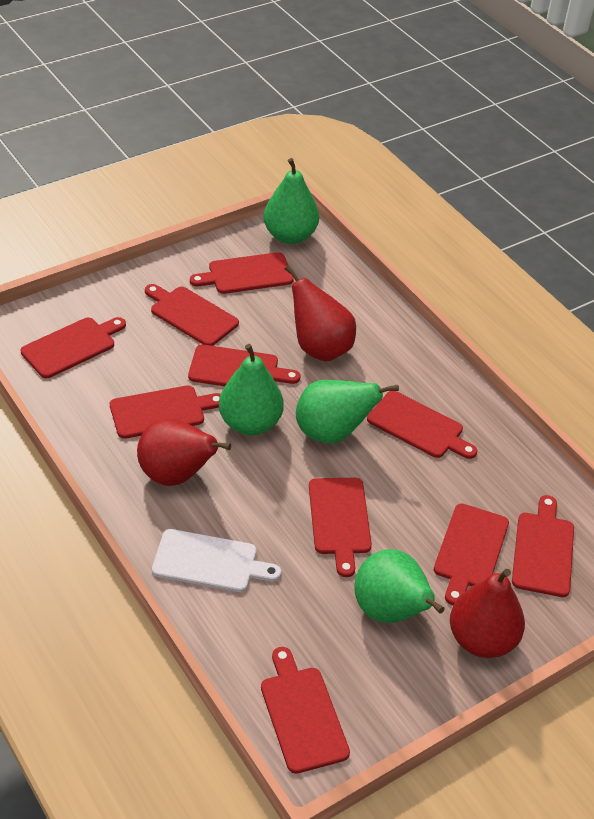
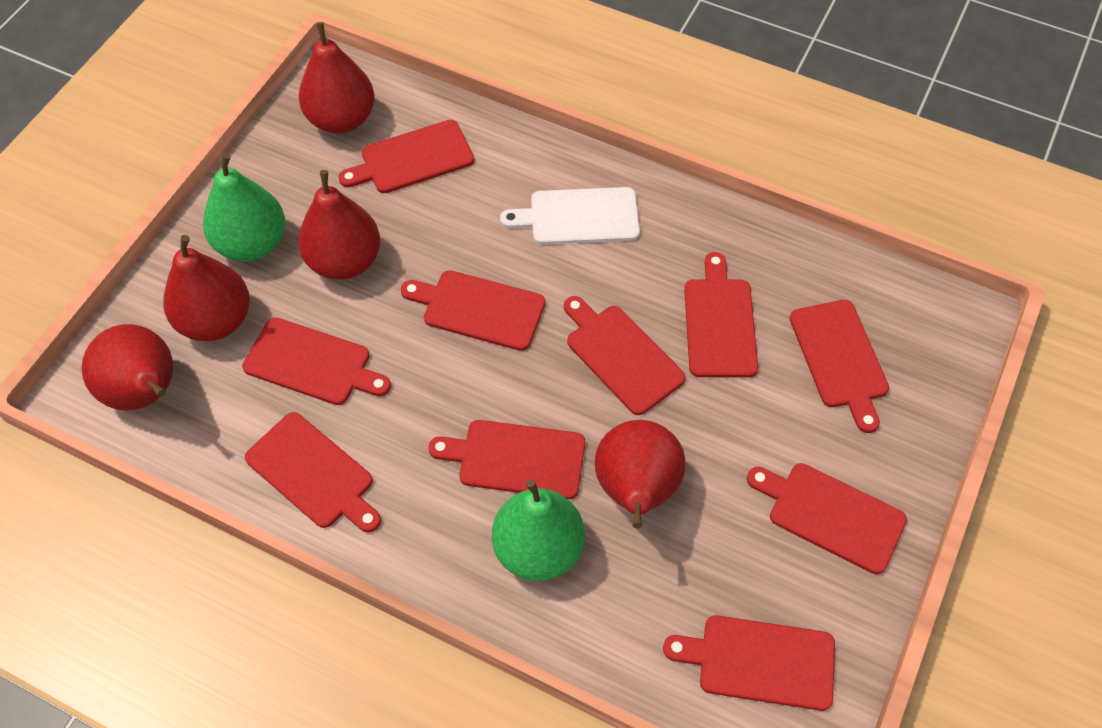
green pear: [219,344,283,435] [263,158,319,244] [296,380,399,444] [354,549,445,623] = 4 -> [203,153,285,261] [492,479,585,581] = 2
red pear: [137,418,231,486] [285,265,356,362] [450,569,525,658] = 3 -> [81,324,173,411] [163,235,250,341] [298,170,380,280] [299,22,375,134] [595,420,685,529] = 5

